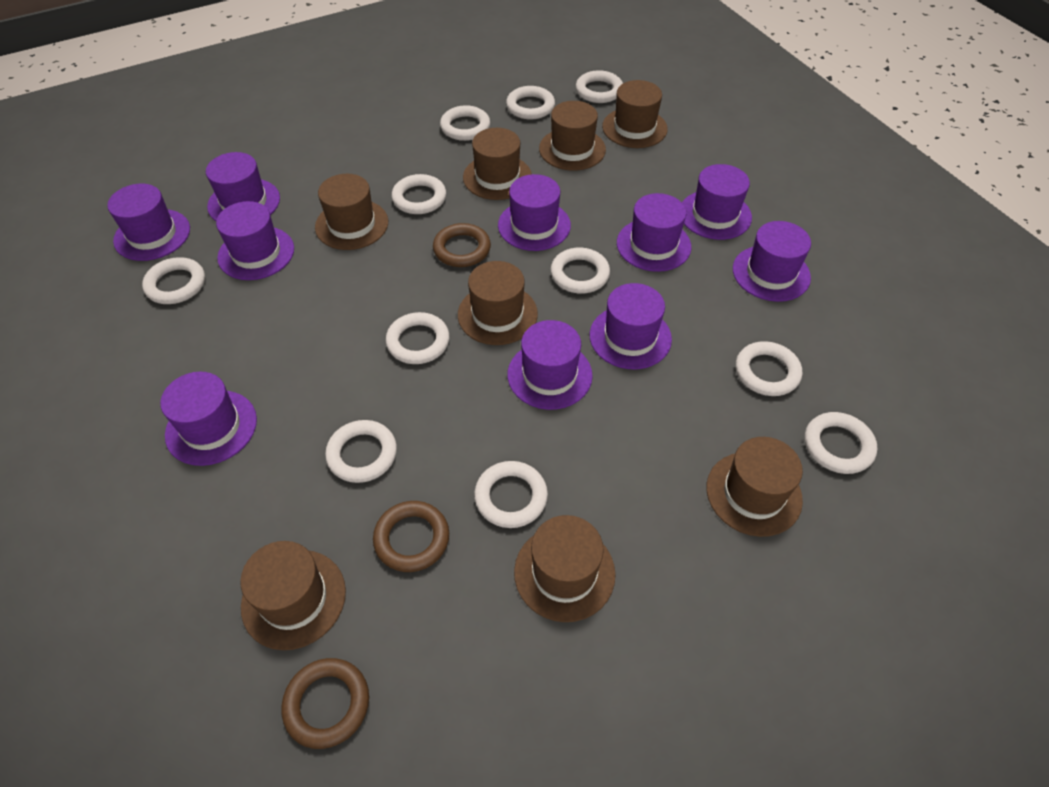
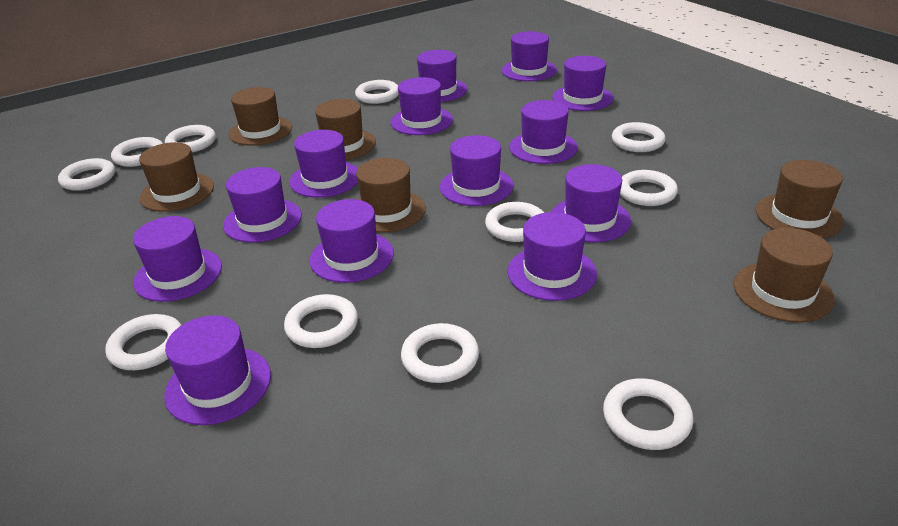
brown hat: [240,541,346,650] [315,174,388,250] [458,261,538,345] [463,128,532,200] [514,515,616,622] [539,101,606,171] [602,80,668,148] [706,437,803,537] = 8 -> [139,142,214,212] [229,87,292,146] [315,99,376,160] [356,158,426,233] [734,228,835,323] [756,160,844,238] = 6
brown ring: [282,658,369,749] [373,501,449,572] [433,223,491,267] = 3 -> none = 0
purple hat: [107,184,190,261] [160,371,257,466] [206,152,280,221] [216,201,294,280] [498,174,571,251] [507,320,593,410] [590,283,672,369] [617,193,692,272] [682,164,752,240] [733,221,811,302] = 10 -> [133,216,222,302] [164,315,271,425] [223,167,302,243] [289,130,358,198] [310,199,394,283] [390,77,453,135] [417,50,467,102] [440,135,513,206] [501,31,557,81] [508,212,597,301] [509,100,578,164] [551,164,631,242] [552,56,613,111] = 13

